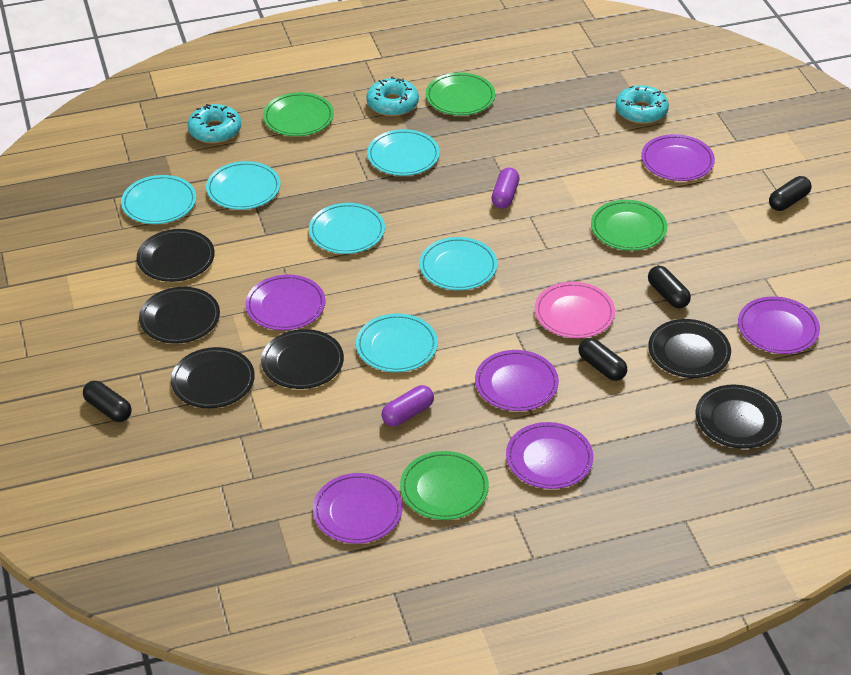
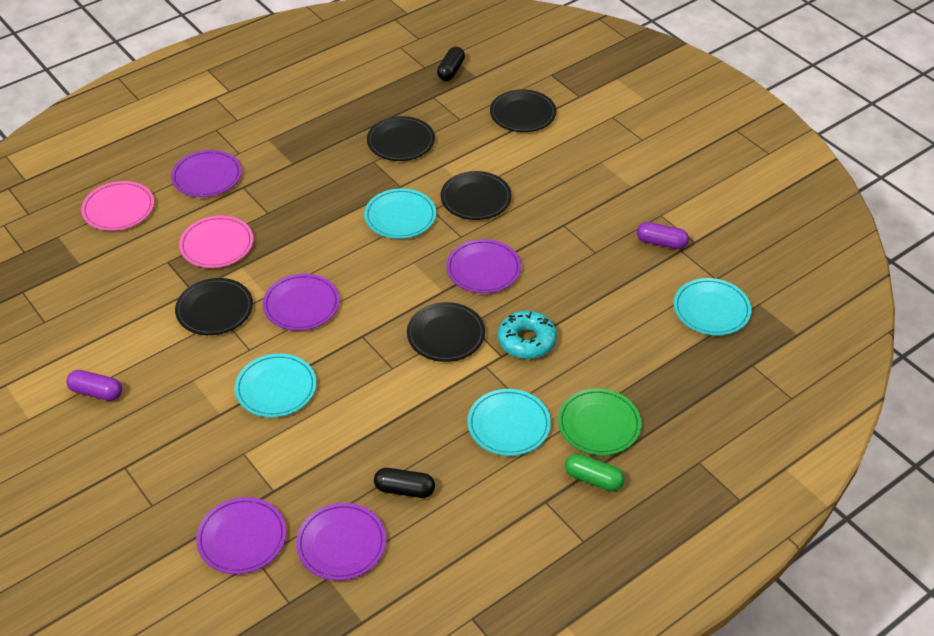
black capsule: [83,381,132,422] [579,338,627,381] [648,266,691,308] [769,176,812,211] = 4 -> [374,468,435,498] [437,47,465,81] = 2
black plate: [137,229,215,282] [139,287,220,344] [171,347,255,408] [261,329,344,389] [648,319,731,378] [696,385,782,449] = 6 -> [175,278,253,335] [367,116,435,161] [407,302,485,362] [440,171,512,220] [490,89,556,132] = 5
green capsule: none = 0 -> [565,454,624,491] = 1
green plate: [263,92,334,136] [400,451,489,520] [426,72,495,115] [591,200,667,251] = 4 -> [558,388,642,455] = 1
pink plate: [535,282,615,338] = 1 -> [81,181,154,231] [179,216,253,268] = 2
purple plate: [245,275,325,331] [313,473,403,544] [475,350,559,411] [506,422,593,489] [641,134,715,181] [738,296,820,354] = 6 -> [171,150,242,197] [196,497,286,574] [262,274,340,331] [296,503,386,581] [446,239,521,293] = 5
turquoise donut: [188,104,241,144] [366,77,419,116] [616,85,669,124] = 3 -> [498,311,557,359] = 1
turquoise plate: [121,175,196,224] [206,161,281,210] [309,203,385,254] [356,314,438,372] [367,129,440,176] [419,237,497,290] = 6 -> [235,353,316,417] [364,188,436,239] [467,389,551,456] [674,278,752,336] = 4

